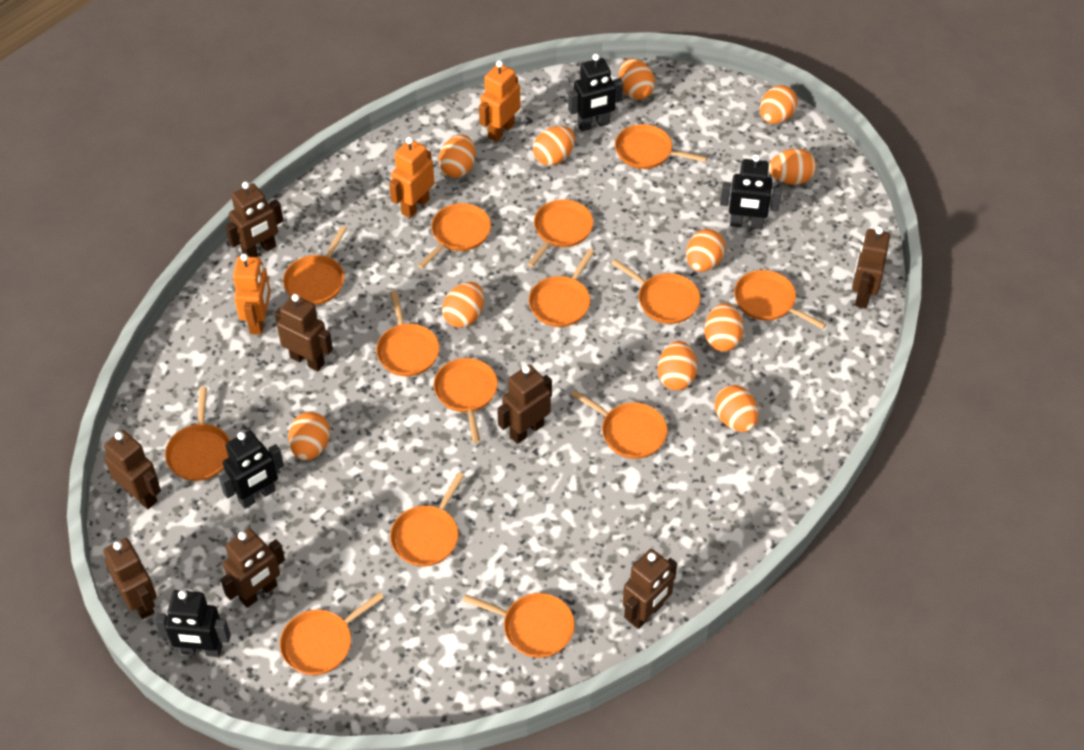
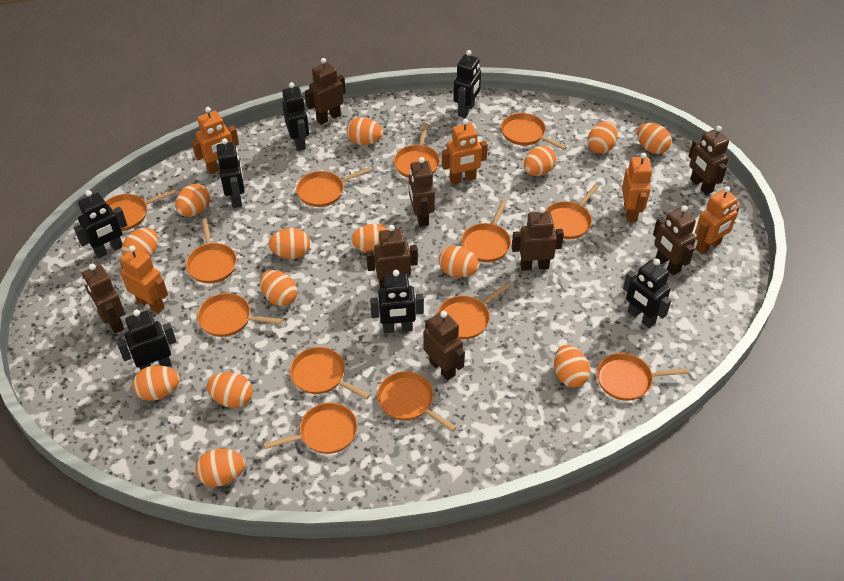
black robot: [155,590,231,657] [219,430,284,509] [568,54,623,132] [720,154,782,230] = 4 -> [74,190,127,258] [117,309,176,370] [216,138,245,208] [282,82,309,151] [370,270,424,333] [453,50,481,118] [623,259,671,328] = 7
orange egg: [288,412,330,461] [438,134,476,178] [442,282,484,328] [533,126,575,166] [619,58,655,100] [658,341,697,390] [686,229,725,272] [705,303,743,351] [715,385,758,432] [760,85,798,124] [769,149,816,185] = 11 -> [122,228,158,257] [133,365,180,401] [175,184,210,217] [195,449,245,487] [207,372,253,408] [260,270,297,306] [268,228,310,259] [346,117,383,145] [351,224,389,253] [439,246,479,278] [524,145,557,176] [554,345,590,388] [588,121,618,154] [637,123,672,154] = 14
orange pan: [165,387,230,481] [280,592,384,675] [283,226,347,305] [376,291,439,376] [390,472,465,566] [418,203,491,269] [434,358,498,443] [463,593,575,658] [528,199,593,267] [529,249,595,327] [571,390,667,459] [611,259,700,324] [615,124,707,169] [734,270,827,329] = 14 -> [105,189,176,231] [186,218,237,283] [197,293,282,337] [264,403,358,454] [290,347,370,399] [296,168,370,207] [377,371,457,432] [394,123,440,178] [437,283,510,339] [461,200,511,262] [501,113,567,150] [545,184,599,239] [597,353,689,401] = 13
orange robot: [233,253,271,335] [389,137,434,218] [479,60,520,142] = 3 -> [120,246,168,313] [192,107,239,174] [442,119,488,184] [622,153,652,222] [695,186,740,254] = 5

